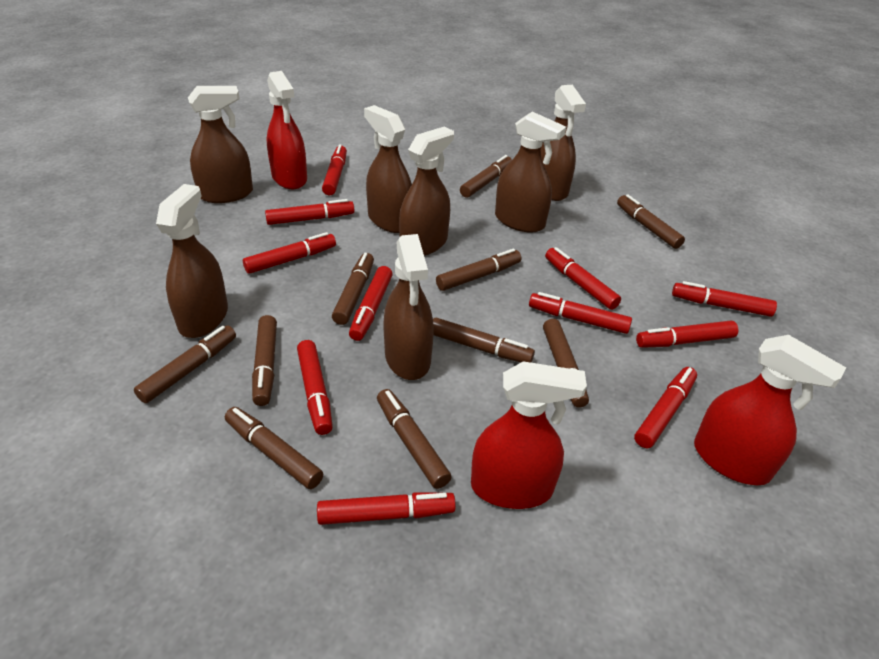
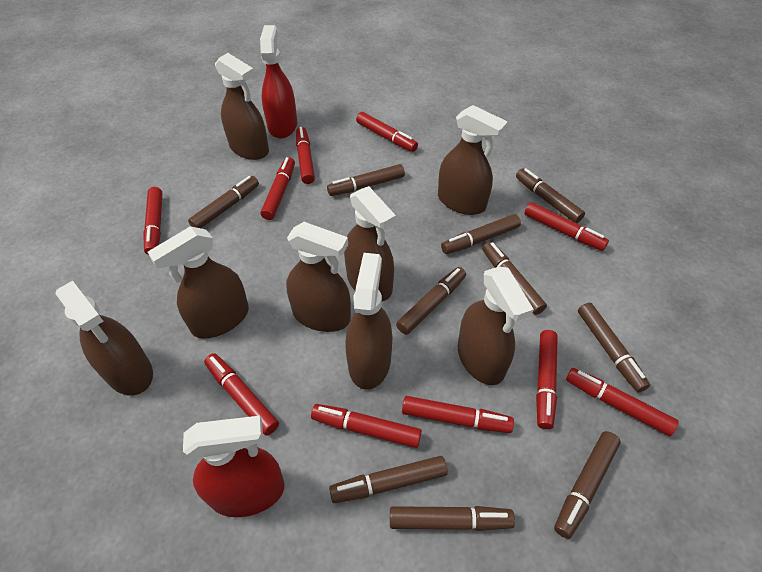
brown spray bottle: [156,184,228,338] [188,86,253,203] [364,105,412,233] [383,234,434,380] [399,127,454,256] [495,112,566,233] [541,85,586,201] = 7 -> [55,281,153,395] [148,226,249,339] [215,53,269,160] [286,222,351,332] [344,186,396,301] [345,253,392,390] [438,105,508,215] [458,267,534,385] = 8
red marker: [243,232,336,274] [265,199,355,225] [297,340,333,435] [317,492,456,525] [322,144,347,195] [349,266,393,341] [529,292,632,334] [545,247,621,310] [634,367,697,448] [636,321,738,348] [672,281,777,317] = 11 -> [143,187,163,255] [204,353,279,435] [260,157,295,220] [296,127,315,184] [311,404,422,448] [356,112,418,152] [402,396,514,433] [524,202,609,251] [536,330,558,429] [566,368,679,436] = 10
red spray bottle: [267,71,307,189] [471,361,587,509] [694,335,846,485] = 3 -> [183,416,285,517] [260,25,297,139] = 2

